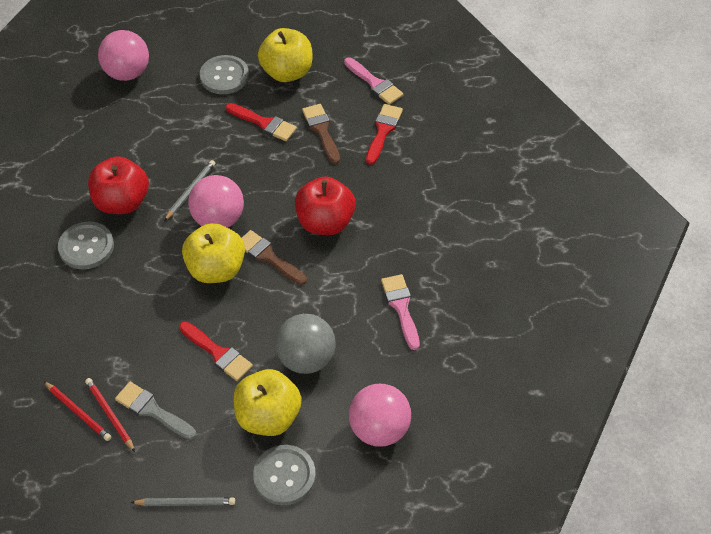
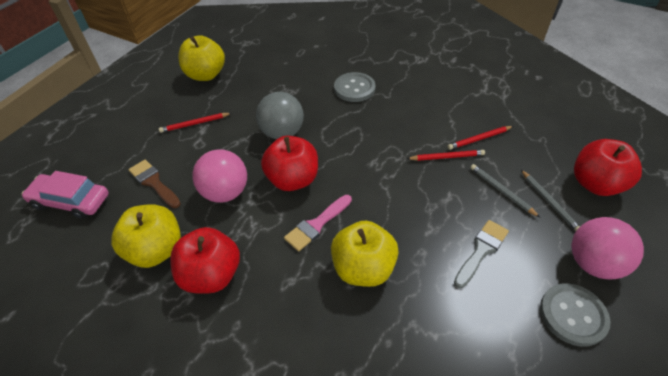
brown brush: [242,230,307,285] [302,104,340,164] = 2 -> [129,160,181,208] = 1
grey button: [58,222,114,269] [200,55,249,94] [253,445,316,505] = 3 -> [334,72,375,102] [540,283,610,347] = 2
pink ball: [98,30,149,81] [188,175,244,228] [349,384,411,446] = 3 -> [192,149,247,203] [571,217,644,279] = 2
pink brush: [344,58,404,105] [381,274,420,350] = 2 -> [284,195,352,251] = 1
pink car: none = 0 -> [22,171,109,219] = 1
red apple: [88,156,149,214] [295,176,356,235] = 2 -> [170,227,240,294] [261,136,318,191] [574,139,642,196] = 3
red brush: [179,322,253,381] [226,103,297,141] [366,104,403,165] = 3 -> none = 0
red pencil: [44,381,111,441] [85,378,135,452] = 2 -> [159,113,232,133] [407,150,485,161] [448,126,513,150] = 3

